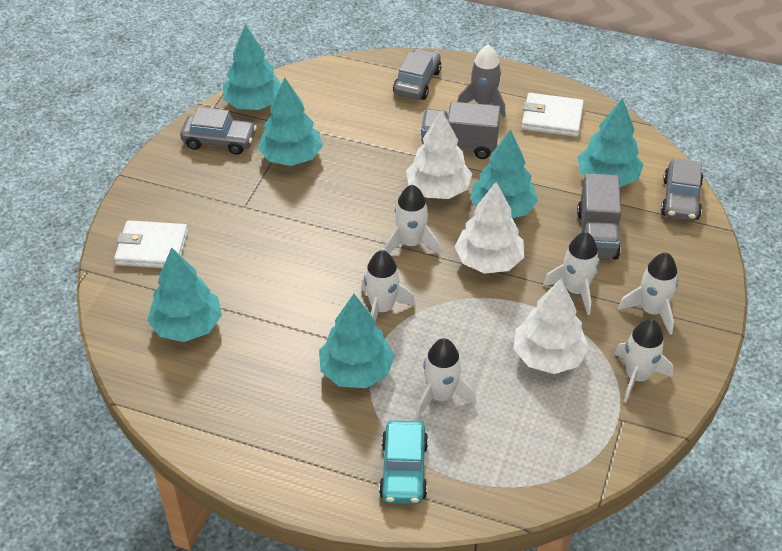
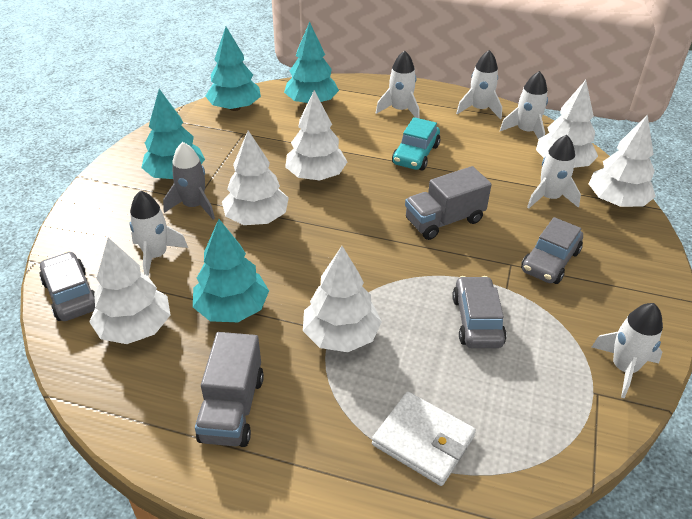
turquoise tree: [147,247,222,342] [223,24,281,110] [258,78,323,166] [319,294,395,388] [470,129,538,218] [577,98,643,187] = 6 -> [141,89,205,179] [193,219,269,322] [205,27,261,111] [284,22,339,104] = 4
white tree: [406,110,472,199] [454,182,524,274] [513,279,589,374] = 3 -> [89,238,171,344] [222,131,289,225] [285,90,347,180] [303,246,382,352] [536,80,598,168] [589,115,656,207] = 6
white wallet: [114,220,188,268] [521,93,584,137] = 2 -> [372,392,476,486] = 1

